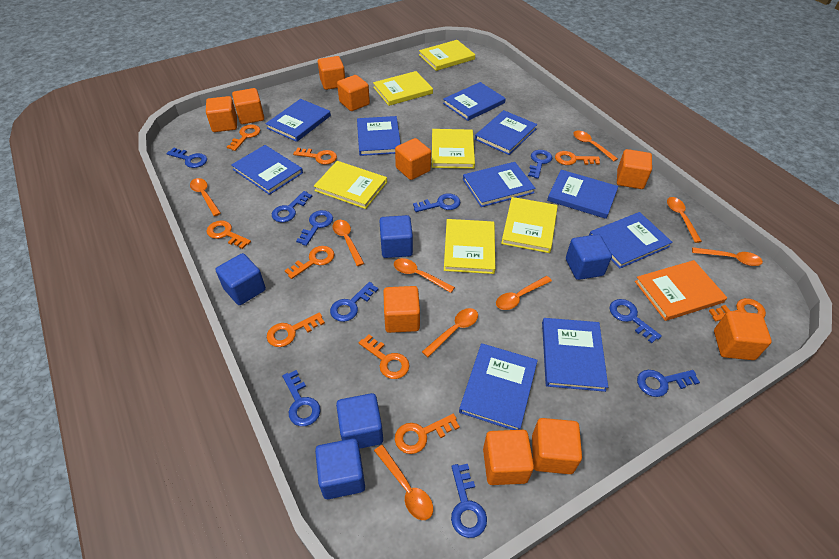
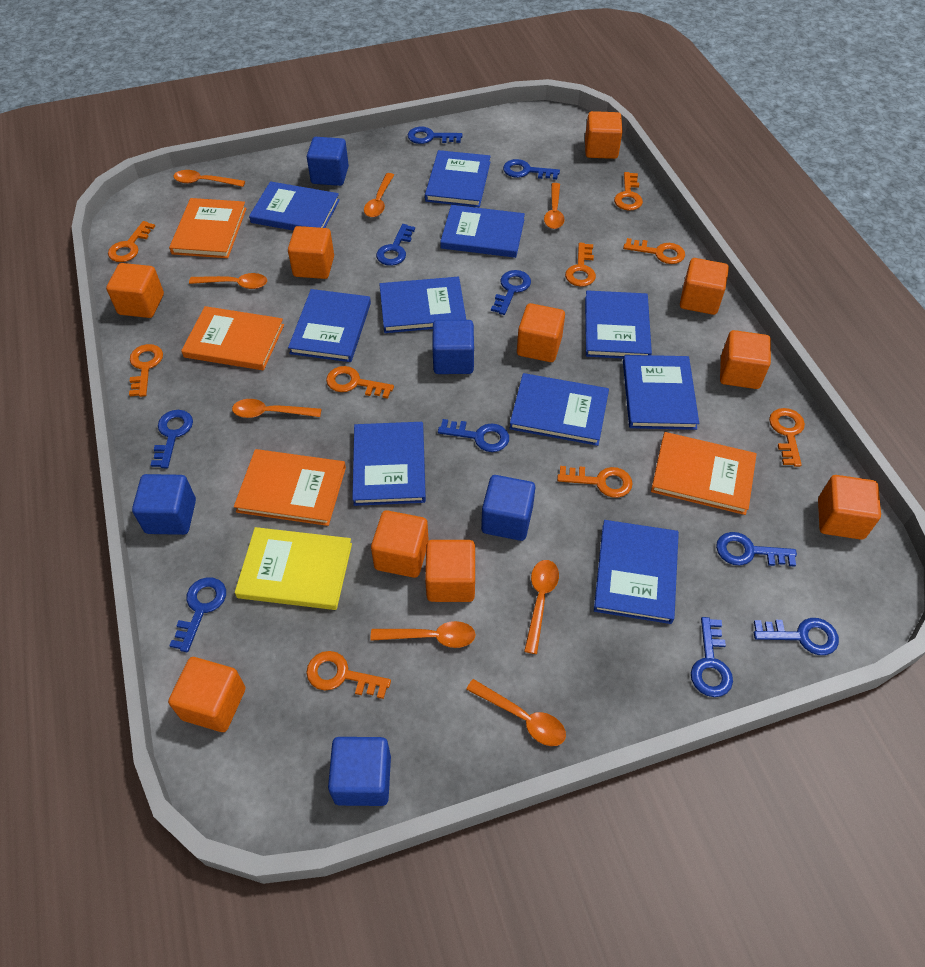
orange book: [635,260,727,321] = 1 -> [169,198,247,258] [181,306,284,370] [234,449,346,526] [651,432,757,515] = 4
orange spoon: [190,178,221,216] [333,220,364,266] [374,445,433,520] [394,258,455,293] [422,308,478,357] [496,276,552,310] [573,130,618,161] [667,197,702,243] [692,247,763,266] = 9 -> [173,170,245,187] [189,273,267,289] [232,399,321,418] [364,173,394,217] [371,621,475,648] [466,679,566,746] [524,560,559,654] [544,183,565,229] = 8
yellow book: [314,161,387,209] [373,71,433,106] [419,40,475,71] [432,129,475,169] [444,219,495,274] [501,197,558,253] = 6 -> [235,527,352,610] = 1

